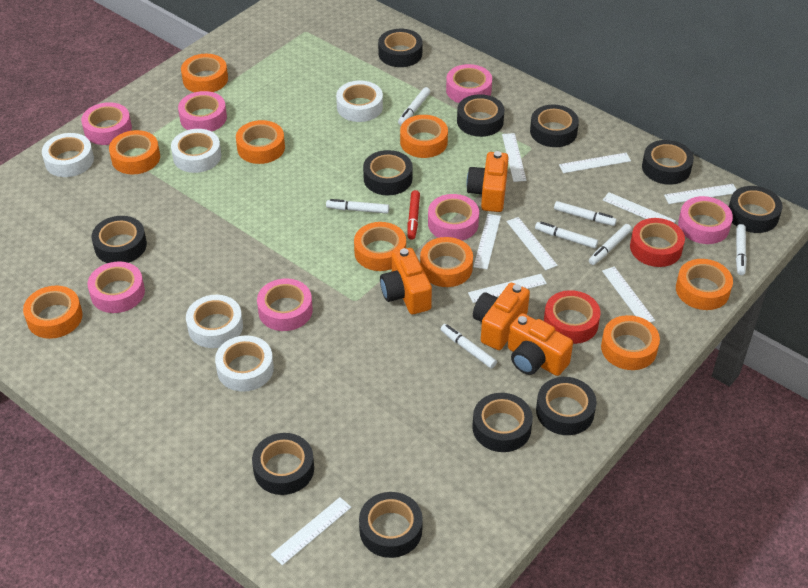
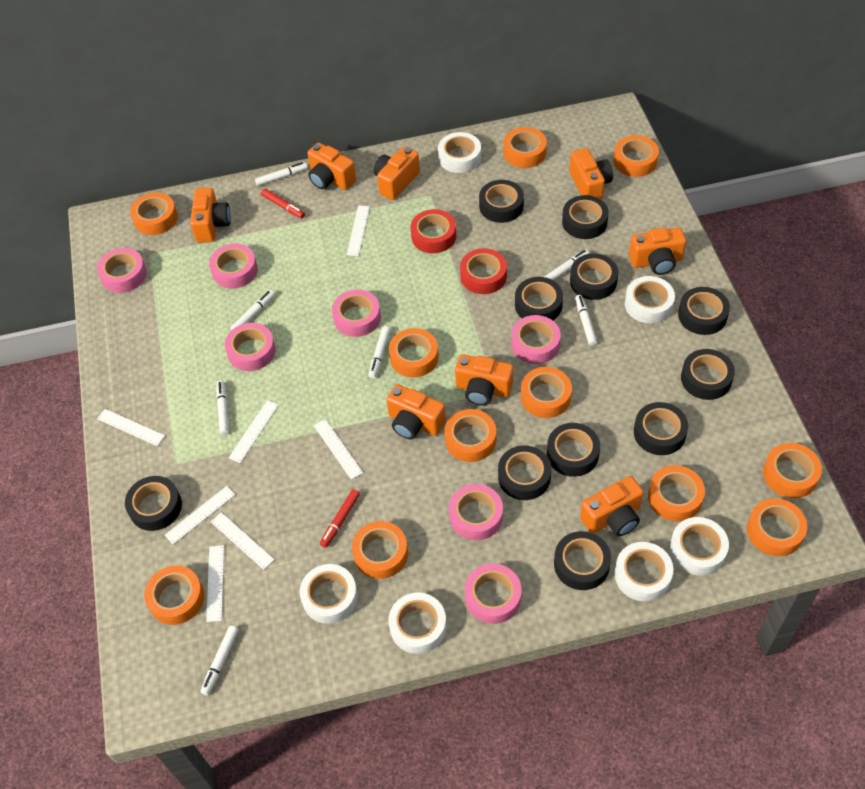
orange camera: [380,248,432,314] [466,151,509,212] [473,283,530,350] [508,313,573,376] = 4 -> [190,188,231,243] [307,143,356,190] [374,147,420,200] [386,384,446,439] [455,354,513,406] [570,148,613,200] [580,476,644,536] [629,228,686,275] = 8
orange tape: [23,285,83,339] [109,130,160,174] [181,54,228,92] [236,120,285,164] [354,222,406,271] [400,115,448,158] [420,237,473,287] [601,315,660,370] [676,259,733,310] = 9 -> [130,193,178,235] [144,565,204,625] [352,521,408,579] [389,328,439,377] [444,409,496,462] [503,127,547,168] [521,367,572,418] [614,135,659,177] [648,465,705,521] [747,498,807,556] [763,443,822,498] = 11
red marker: [408,190,420,240] = 1 -> [261,189,305,218] [320,489,360,548] = 2
white ruler: [271,497,351,566] [468,274,547,303] [473,214,501,269] [502,133,527,182] [507,217,558,270] [559,153,631,173] [602,267,655,323] [603,192,676,223] [664,184,737,204] = 9 -> [97,409,165,446] [164,486,236,544] [206,545,224,622] [211,512,274,570] [229,400,279,463] [314,419,363,480] [347,205,370,256] = 7
white tape: [42,133,94,177] [171,129,221,173] [186,295,243,348] [215,335,274,392] [336,81,383,122] = 5 -> [300,564,358,624] [388,592,447,654] [438,132,481,173] [615,542,673,602] [625,276,675,324] [670,517,729,576] = 6

